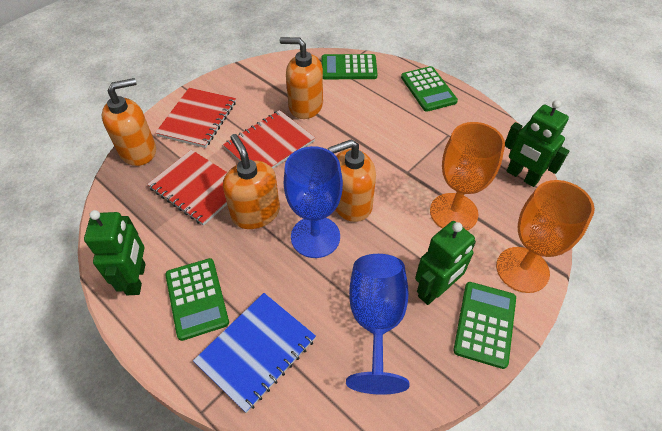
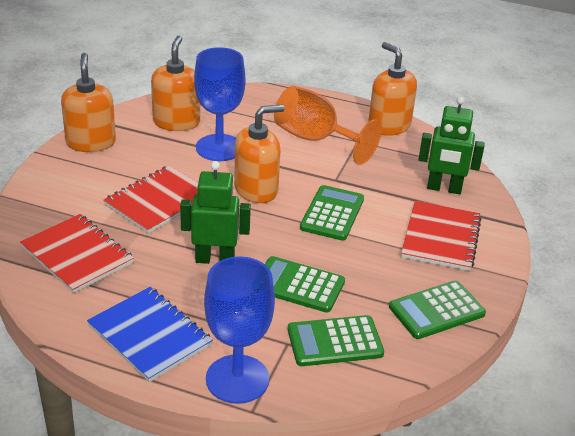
green robot: [84,210,146,295] [415,221,476,305] [505,100,569,187] = 3 -> [180,161,251,264] [418,96,485,194] = 2
orange goblet: [430,122,505,230] [496,180,595,293] = 2 -> [274,86,382,165] = 1

